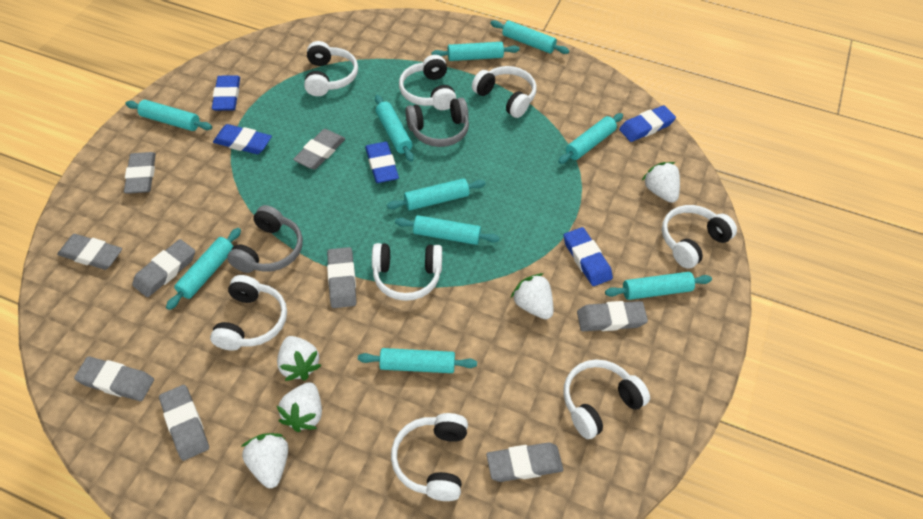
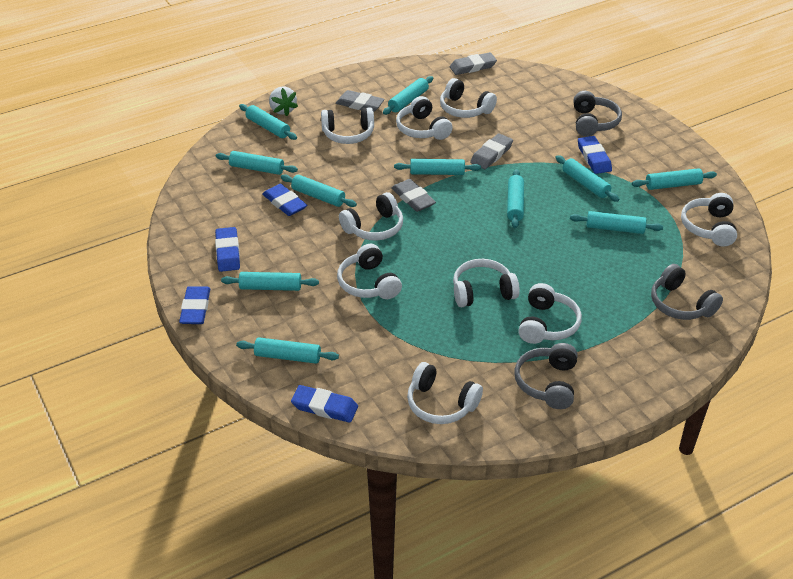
grey eraser: [57,234,122,270] [74,356,154,401] [124,152,156,194] [132,239,195,297] [159,385,209,461] [293,129,345,170] [327,247,357,308] [486,443,563,482] [577,301,648,331] = 9 -> [336,90,385,112] [392,179,436,212] [450,52,497,75] [470,133,513,169] = 4
grey headphones: [227,205,303,273] [405,98,469,147] = 2 -> [514,343,578,409] [573,91,622,137] [651,264,723,320] = 3
turquoise rolling pin: [125,100,212,131] [166,228,241,310] [358,348,477,373] [375,95,414,161] [387,178,486,211] [395,215,500,245] [432,42,519,61] [490,20,569,54] [558,113,623,164] [605,272,712,300] = 10 -> [216,151,298,175] [221,272,319,291] [236,337,339,364] [239,104,297,140] [281,174,357,207] [383,76,433,115] [394,159,481,175] [507,169,524,228] [555,155,619,202] [570,211,663,234] [632,168,717,190] = 11
white headphones: [210,275,287,351] [304,41,358,96] [372,243,442,301] [391,413,468,501] [399,55,457,110] [472,66,536,118] [564,359,650,439] [662,205,737,269] = 8 -> [321,107,374,144] [337,244,402,299] [339,192,403,241] [396,96,453,140] [407,362,483,424] [440,78,497,118] [453,259,520,308] [518,283,582,344] [681,193,737,246] = 9
white strawberry: [241,433,288,488] [277,336,322,381] [277,382,322,432] [511,273,553,319] [642,162,680,203] = 5 -> [269,87,298,116] = 1

